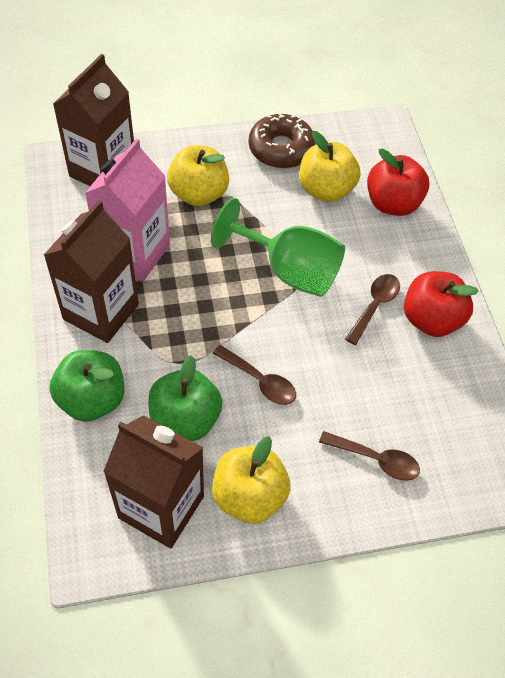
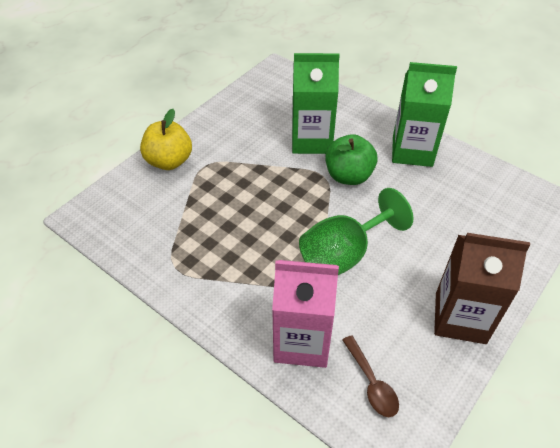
brown carton: [44,200,139,343] [53,54,134,186] [103,415,204,548] = 3 -> [434,233,530,344] = 1
brown donut: [248,113,316,168] = 1 -> none = 0
brown spoon: [213,345,296,405] [319,431,420,481] [345,274,400,345] = 3 -> [342,335,399,417] = 1
green apple: [50,350,124,422] [148,355,223,441] = 2 -> [325,134,378,185] = 1
green carton: none = 0 -> [292,53,340,154] [392,62,457,167] = 2
red apple: [367,149,429,216] [404,271,479,337] = 2 -> none = 0
yellow apple: [167,145,229,206] [212,436,291,524] [299,131,360,202] = 3 -> [140,109,192,170] = 1

